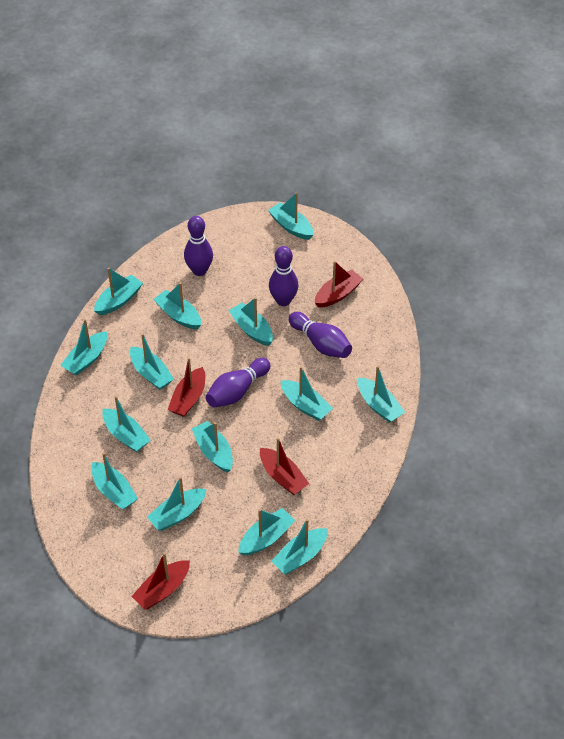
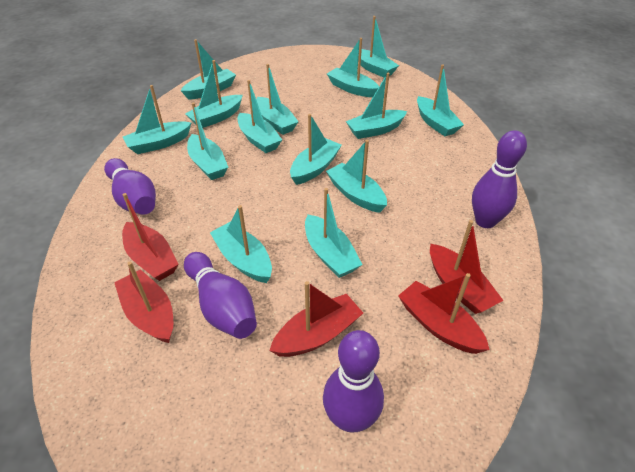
red boat: [131,552,190,610] [168,358,205,417] [260,438,309,495] [315,261,363,308] = 4 -> [114,261,173,343] [122,193,179,281] [269,281,363,357] [398,273,489,354] [430,220,504,314] = 5

